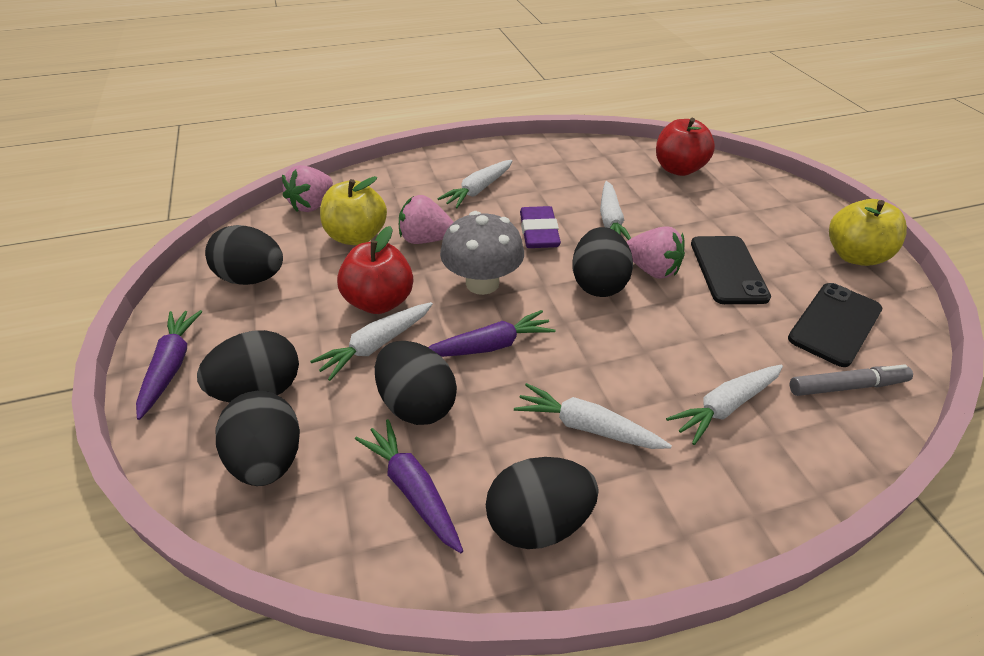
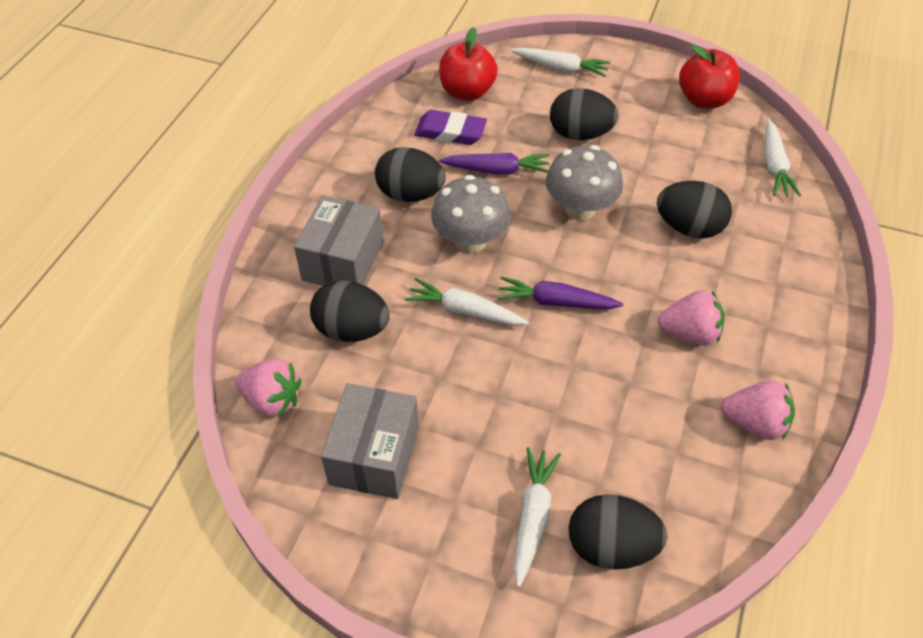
black egg: [197,330,299,403] [205,225,283,285] [216,391,300,486] [375,341,457,425] [486,457,599,549] [572,227,633,297] = 6 -> [310,280,390,342] [375,147,446,202] [550,88,618,140] [569,494,667,570] [657,181,732,238] = 5
black phone: [691,236,771,304] [788,283,882,367] = 2 -> none = 0
grey box: none = 0 -> [294,195,383,286] [321,383,419,499] = 2
grey marker: [790,364,913,396] = 1 -> none = 0
grey mushroom: [440,211,524,295] = 1 -> [431,175,511,253] [545,145,623,221] = 2
purple carrot: [136,310,203,420] [355,419,463,553] [428,310,555,357] = 3 -> [439,153,550,174] [497,277,624,309] = 2
white carrot: [310,302,433,381] [437,160,513,208] [514,383,672,449] [600,181,631,240] [666,365,783,445] = 5 -> [405,278,529,326] [511,48,611,77] [514,447,561,587] [765,119,801,197] = 4
yellow apple: [320,176,387,245] [829,199,907,266] = 2 -> none = 0

